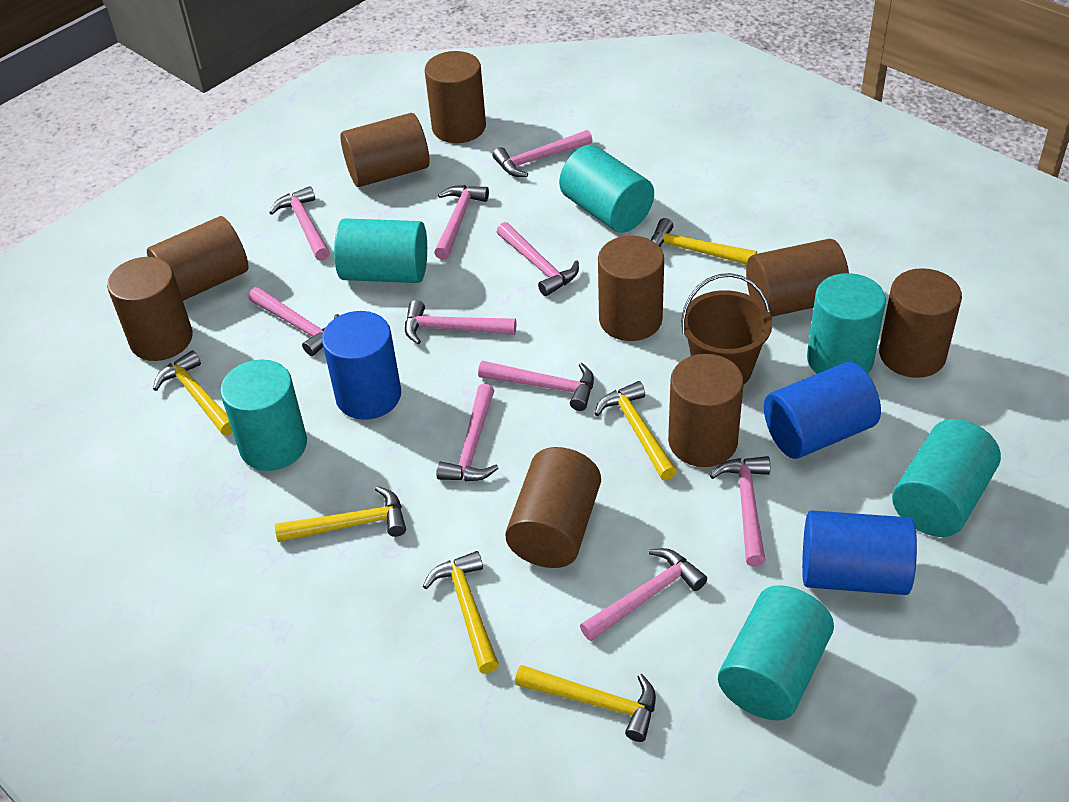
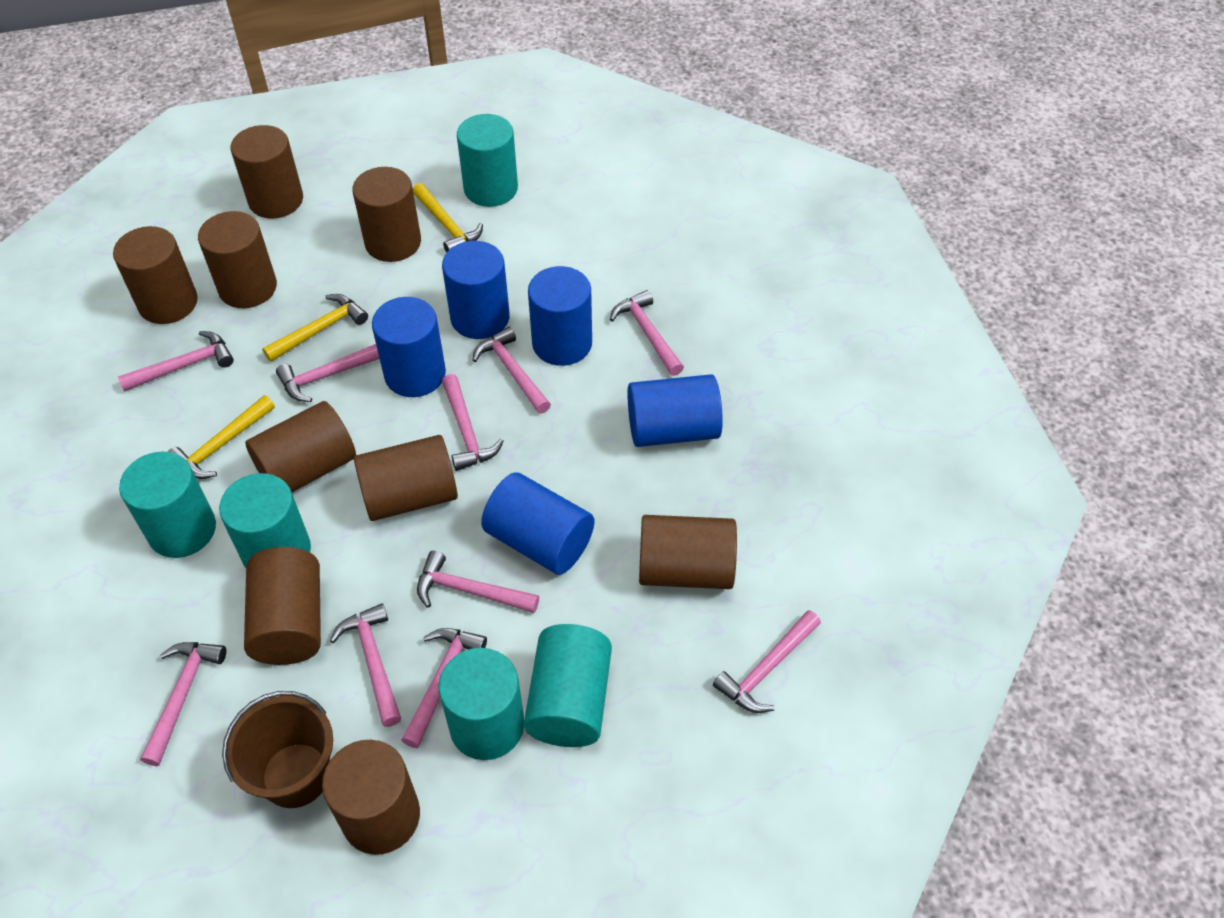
blue cylinder: [322,311,401,420] [764,362,881,459] [802,510,917,595] = 3 -> [372,297,446,397] [442,241,510,339] [481,472,594,575] [528,266,592,366] [627,374,723,447] = 5
turquoise cylinder: [220,359,307,471] [334,218,427,283] [559,145,654,233] [718,585,834,720] [807,273,886,374] [892,419,1001,537] = 6 -> [119,452,216,558] [219,473,311,568] [439,648,524,760] [457,114,518,207] [524,624,612,747] = 5
yellow hammer: [153,351,233,435] [275,486,406,542] [423,551,499,674] [515,665,656,742] [595,381,677,480] [651,218,757,265] = 6 -> [168,395,275,479] [262,294,368,362] [413,183,483,253] = 3

